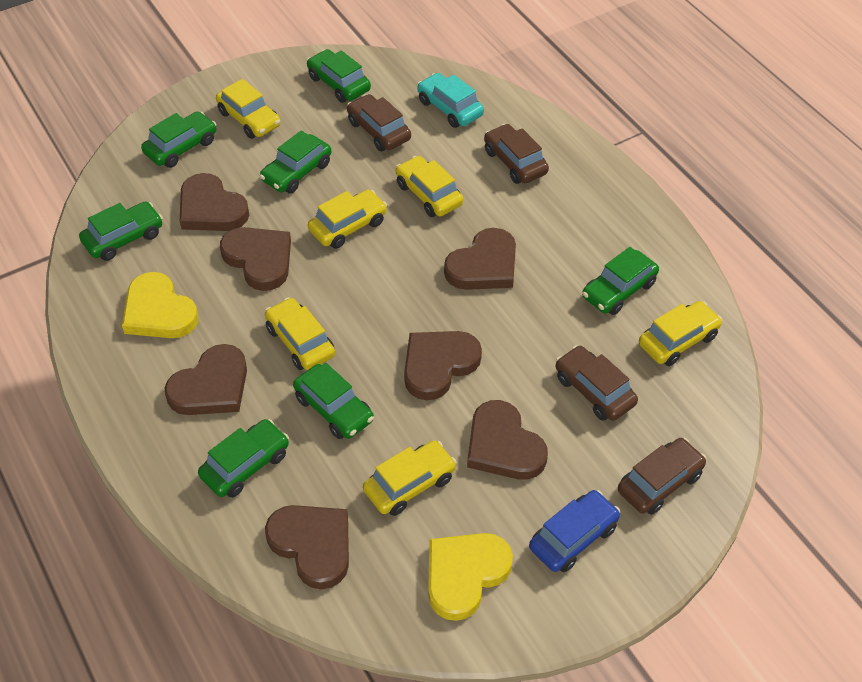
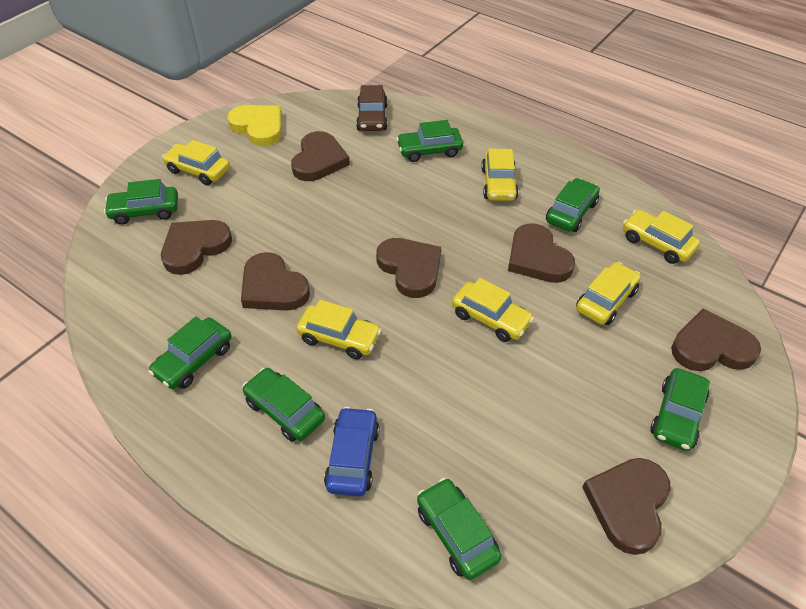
brown car: [347,94,411,151] [484,124,549,184] [556,345,638,421] [618,438,707,515] = 4 -> [356,85,388,131] = 1
turquoise car: [417,73,484,128] = 1 -> none = 0
yellow heart: [122,272,198,338] [428,533,513,621] = 2 -> [227,105,282,146] = 1

